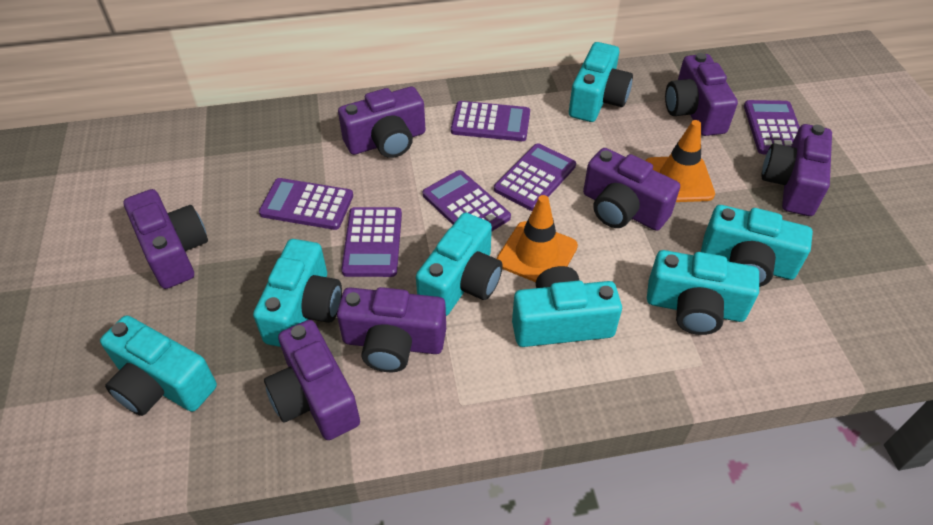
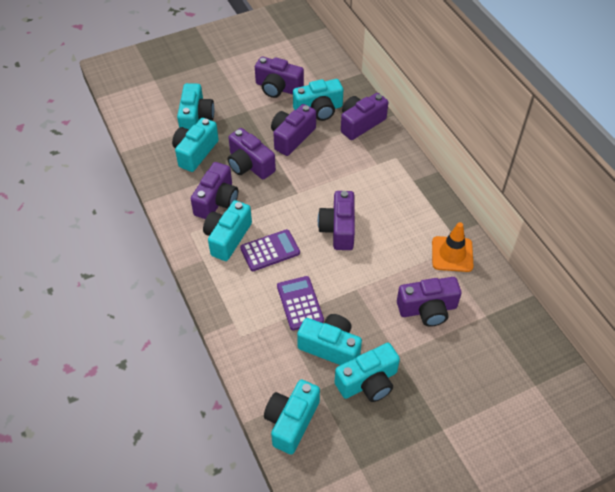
orange traffic cone: [497,195,578,282] [645,120,715,202] = 2 -> [432,222,473,272] = 1
purple calculator: [259,178,353,230] [341,207,402,277] [423,170,511,231] [451,101,530,141] [494,143,576,211] [744,100,800,154] = 6 -> [240,229,300,271] [277,276,324,330] = 2

